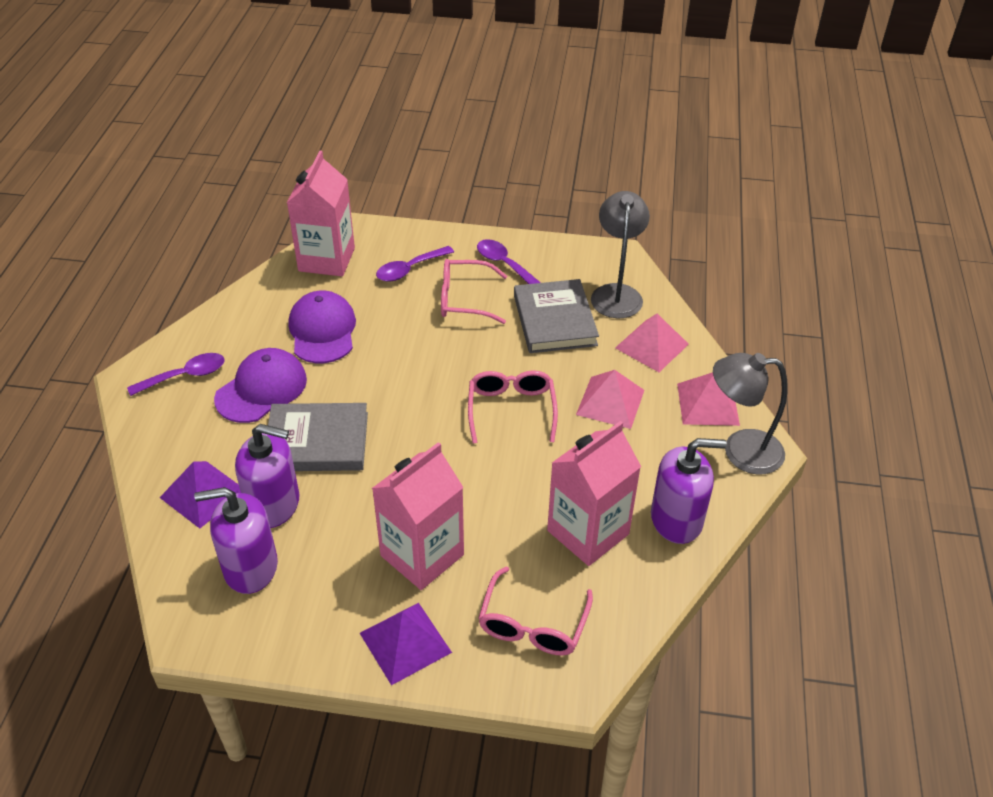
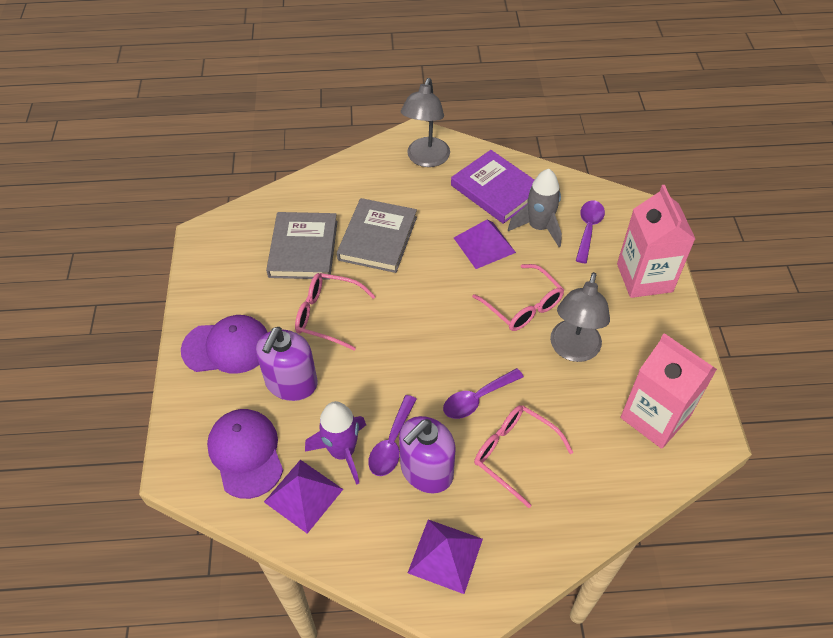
grey rocket: none = 0 -> [508,169,562,247] = 1
pink carton: [287,151,355,276] [372,442,464,590] [547,421,641,566] = 3 -> [617,185,695,298] [620,333,717,449] = 2
pink pyramid: [576,370,644,429] [615,314,689,372] [677,372,740,426] = 3 -> none = 0
purple book: none = 0 -> [451,150,534,224] = 1
purple pyramid: [159,461,241,529] [360,603,452,685] = 2 -> [264,460,343,534] [408,520,483,594] [454,220,516,269] = 3
purple rocket: none = 0 -> [305,401,366,485] = 1
purple soap dispenser: [194,487,278,594] [235,424,299,528] [651,438,727,544] = 3 -> [256,327,317,401] [399,416,456,494] = 2

